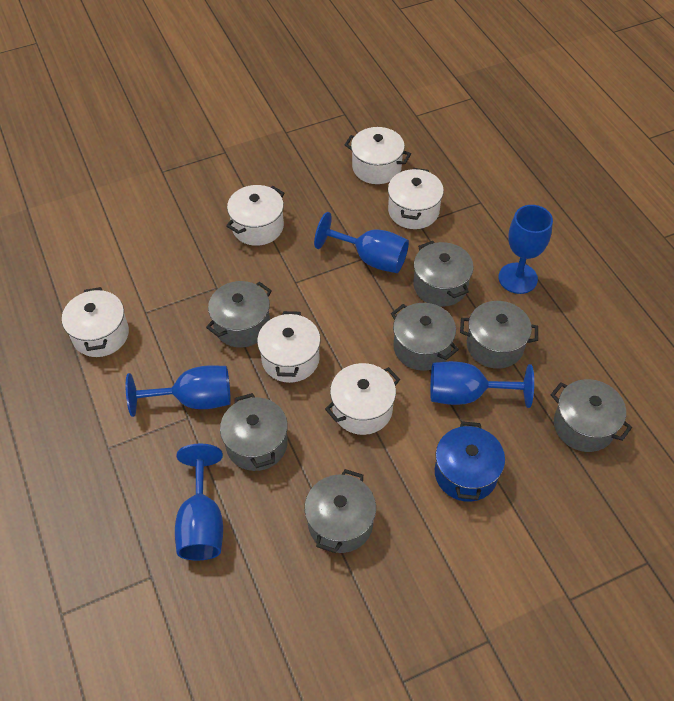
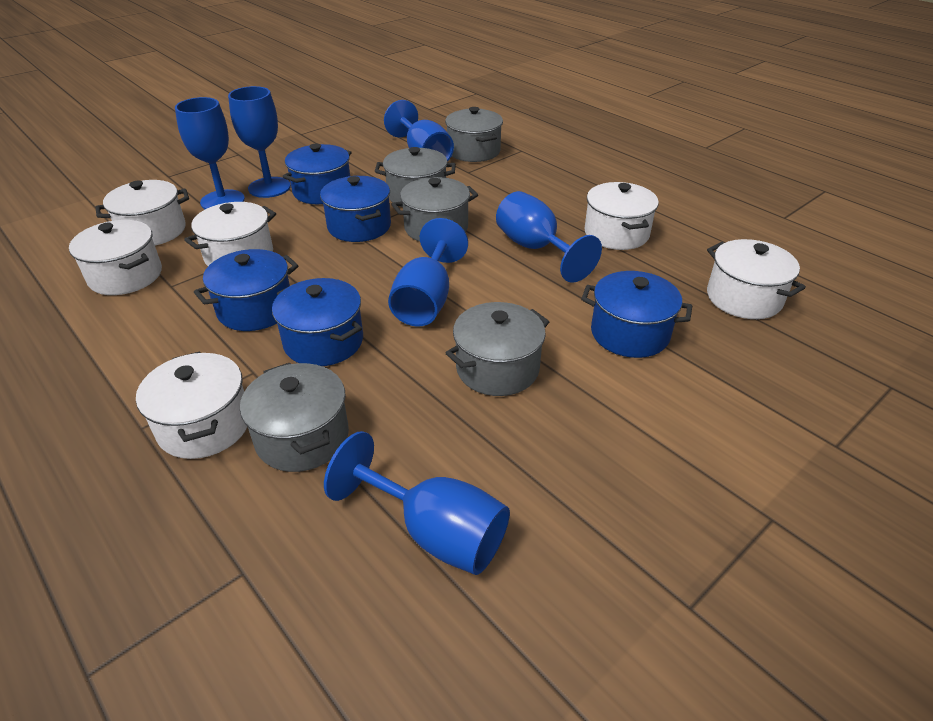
blue goblet: [126,365,231,417] [175,444,223,560] [314,212,409,273] [430,361,534,408] [499,205,553,294] = 5 -> [175,97,245,209] [228,86,291,198] [324,431,510,575] [384,100,454,162] [388,218,468,326] [496,191,602,283] = 6
blue pot: [435,421,505,502] = 1 -> [194,249,299,331] [272,278,363,366] [283,143,352,204] [320,176,391,242] [581,271,692,358] = 5
grey pot: [206,281,272,347] [220,393,288,471] [304,469,376,553] [391,303,459,371] [413,241,474,307] [460,301,538,369] [551,379,632,452] = 7 -> [240,363,349,472] [375,147,456,207] [391,177,478,242] [445,107,503,162] [446,302,549,396] = 5

